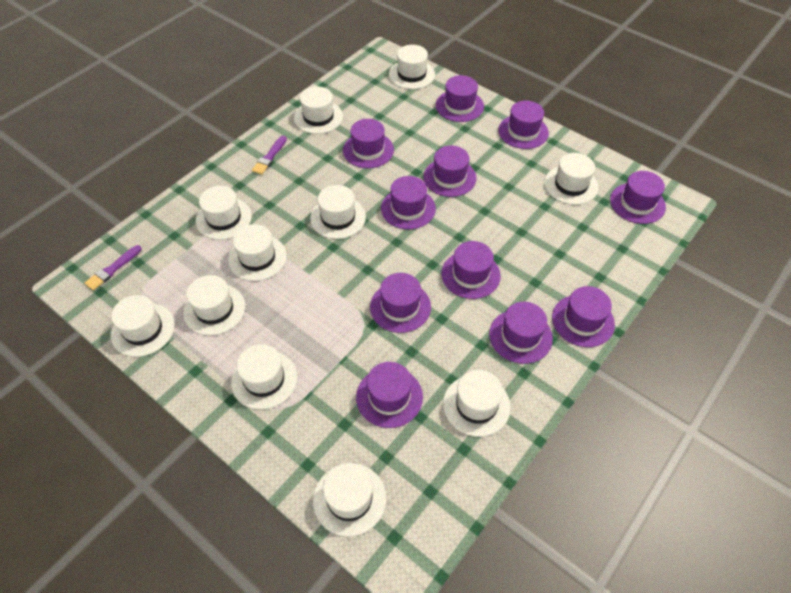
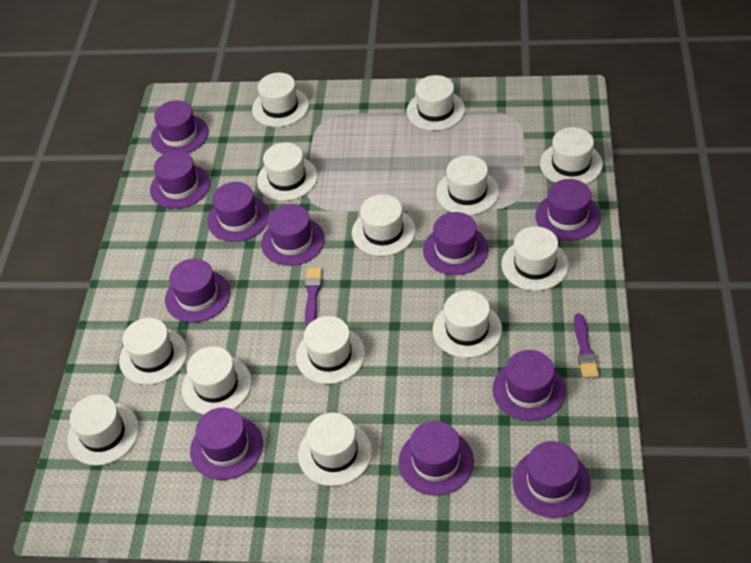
white hat: [111,295,175,357] [183,275,245,336] [196,186,252,240] [228,224,287,281] [231,344,297,410] [294,86,343,134] [310,185,366,239] [313,463,386,537] [389,45,435,89] [443,370,511,437] [544,153,598,205] = 11 -> [67,394,139,466] [119,318,187,385] [182,346,252,415] [252,73,309,127] [257,143,318,201] [296,316,365,384] [298,413,372,486] [352,194,416,256] [407,75,465,131] [433,290,502,358] [436,155,499,215] [502,226,569,291] [540,127,603,184] = 13

